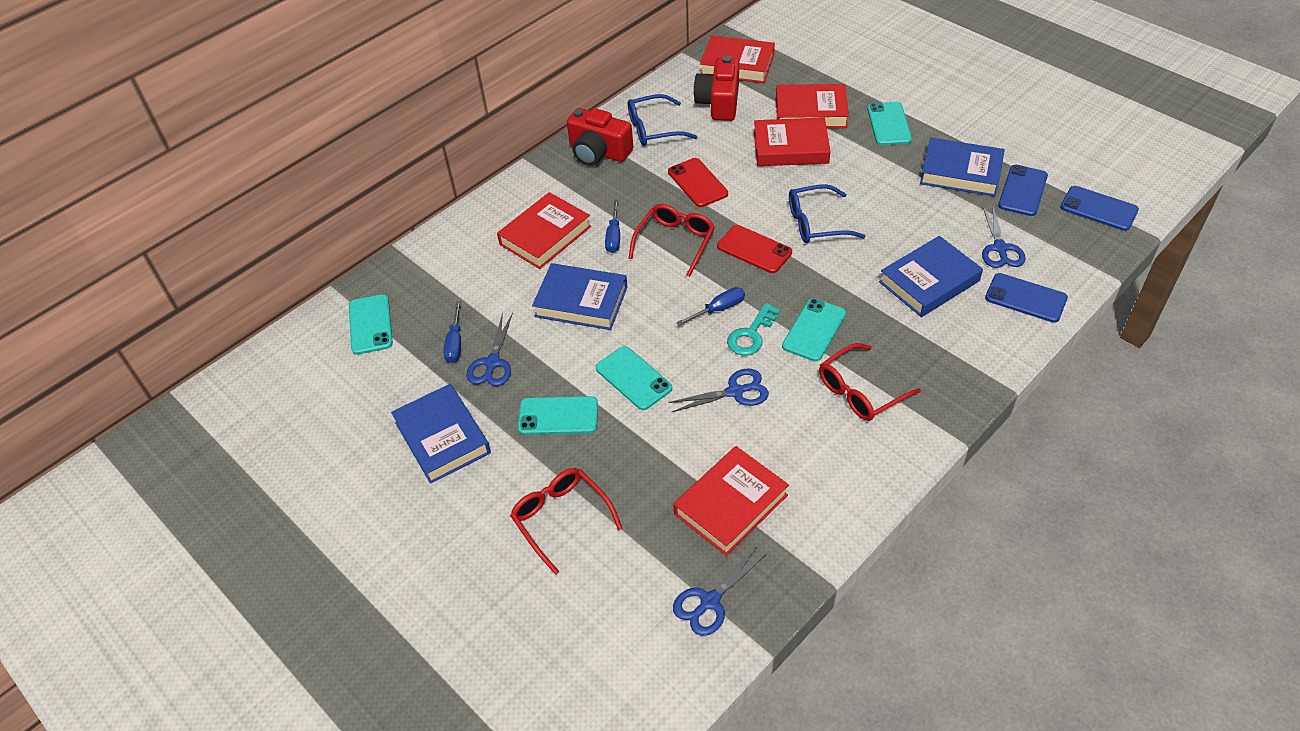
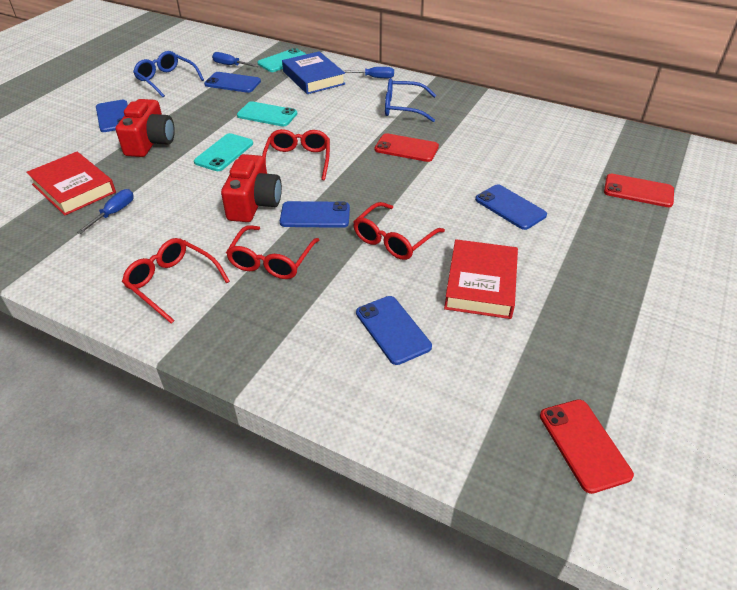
blue book: [391,384,491,484] [532,263,627,330] [879,236,983,317] [920,138,1005,197] = 4 -> [282,51,345,94] = 1
blue phone: [985,273,1068,323] [998,165,1048,216] [1060,186,1139,231] = 3 -> [96,100,128,132] [204,72,261,93] [280,201,350,228] [356,296,432,365] [475,184,547,230] = 5
blue scissors: [466,313,513,386] [668,368,769,412] [673,546,766,636] [982,205,1026,268] = 4 -> none = 0
red book: [497,192,591,269] [673,446,789,556] [700,35,775,83] [754,117,831,166] [776,84,849,128] = 5 -> [26,152,116,216] [444,239,518,319] = 2
red glasses: [510,468,622,575] [628,204,715,277] [819,343,921,421] = 3 -> [122,238,230,324] [226,225,320,279] [262,129,330,180] [353,202,445,260] = 4
red phone: [668,158,728,207] [717,225,792,273] = 2 -> [375,133,439,162] [540,399,634,494] [604,174,674,207] = 3
turquoise key: [727,303,780,356] = 1 -> none = 0
turquoise phone: [349,294,393,355] [518,396,598,435] [596,346,672,410] [782,298,846,361] [867,102,912,145] = 5 -> [194,133,253,171] [237,101,297,127] [257,48,306,72] = 3

